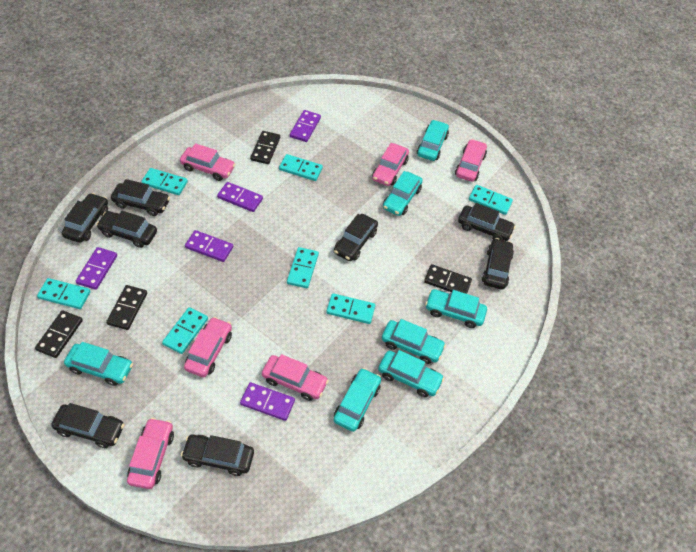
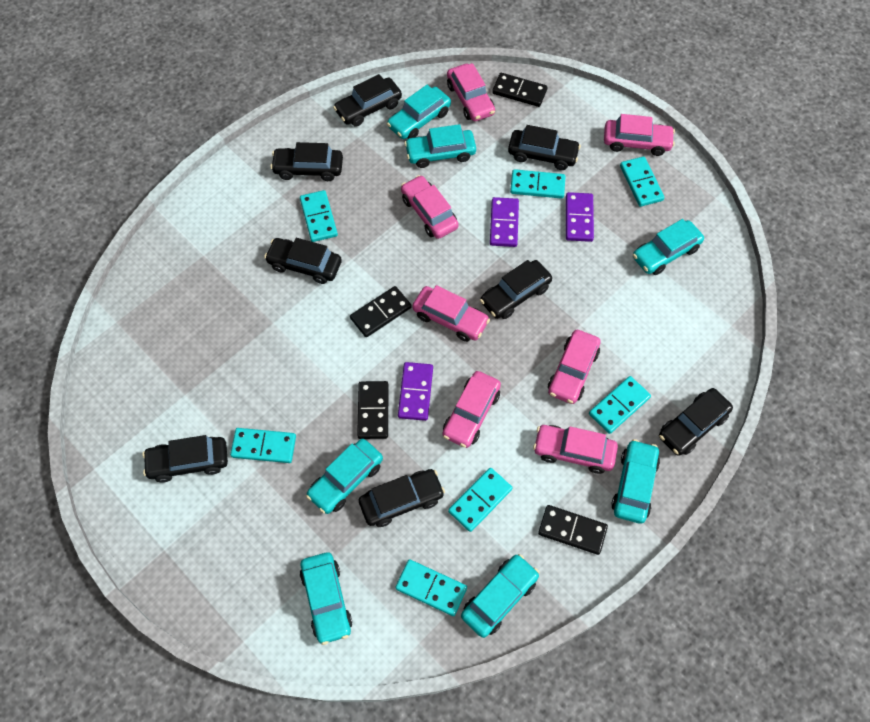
pink car: [127,418,174,489] [180,143,235,181] [184,317,232,377] [262,354,329,401] [372,143,409,186] [455,139,487,182] = 6 -> [401,175,459,239] [412,285,490,342] [443,371,501,448] [447,63,495,121] [533,425,618,474] [548,330,601,404] [604,114,675,156] = 7
purple domino: [76,247,117,290] [185,230,233,262] [217,182,263,212] [240,382,295,421] [290,110,321,142] = 5 -> [398,362,433,421] [490,197,519,247] [566,192,594,242] = 3

